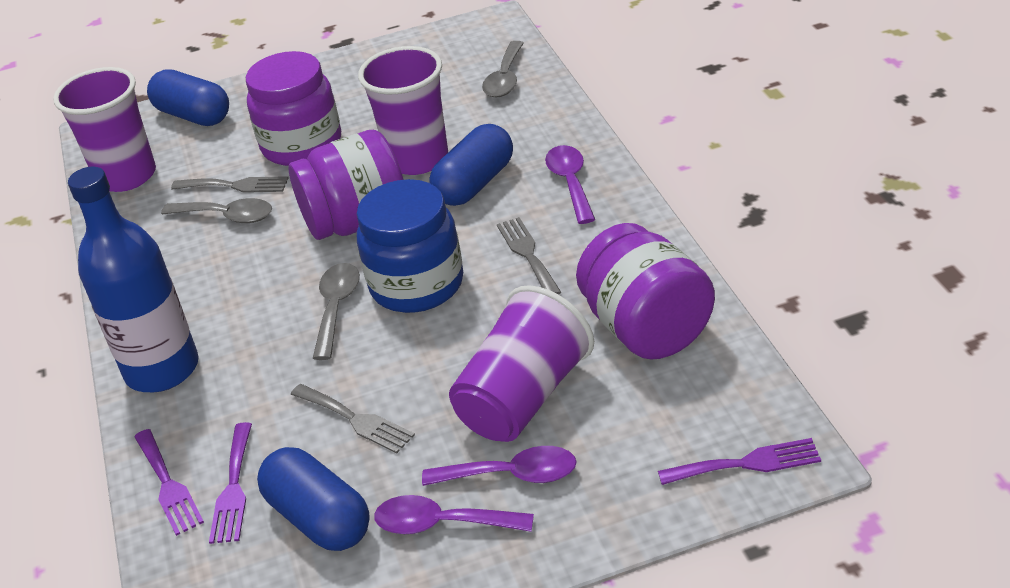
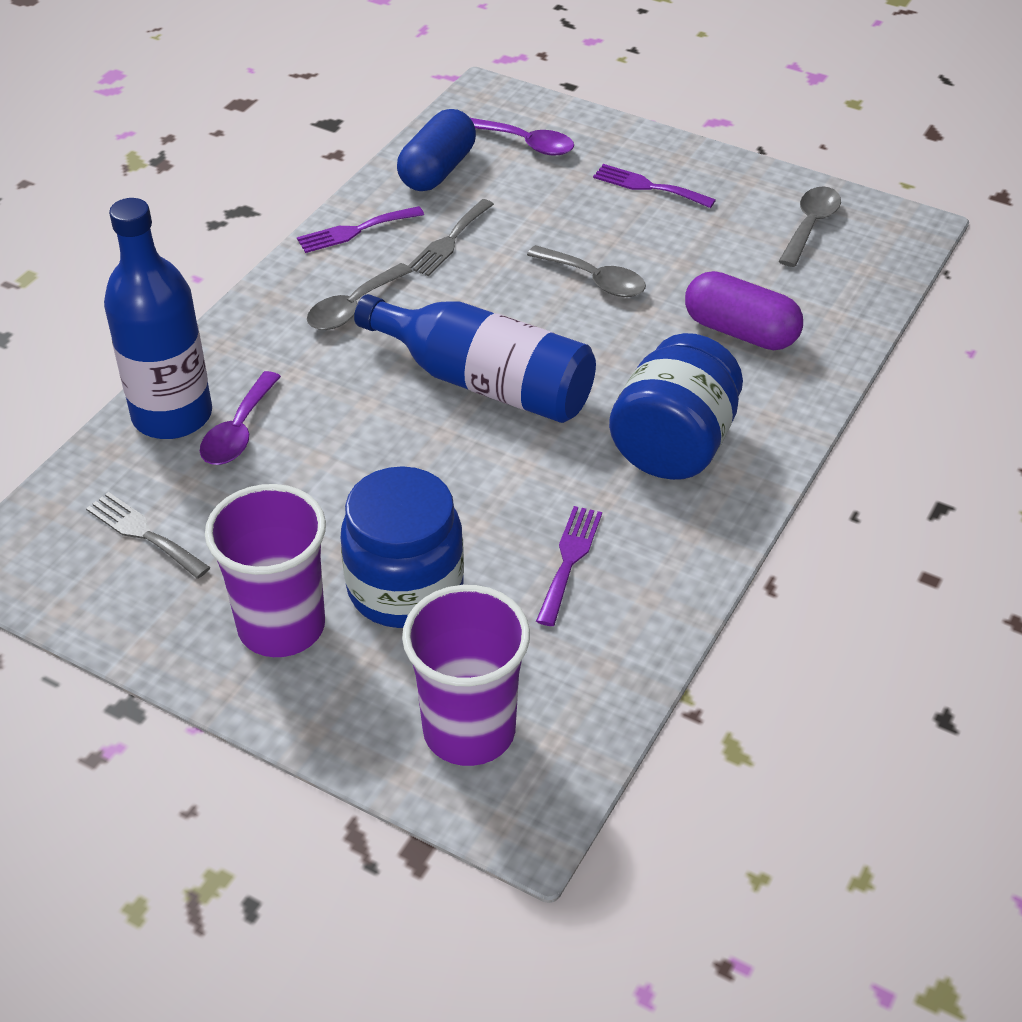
blue bottle: [68,167,198,392] = 1 -> [104,198,212,439] [354,294,596,423] = 2
blue capsule: [147,69,229,126] [257,447,370,551] [429,124,513,206] = 3 -> [397,109,476,191] = 1
blue jar: [356,179,463,313] = 1 -> [341,466,464,628] [609,333,743,480] = 2
grey fork: [171,176,289,193] [291,384,415,453] [497,217,561,295] = 3 -> [86,492,211,579] [408,199,494,276] = 2
purple capsule: none = 0 -> [685,271,803,350] = 1
purple cup: [53,67,156,192] [358,46,448,175] [449,285,594,442] = 3 -> [205,484,326,657] [402,585,530,766] = 2
purple jar: [246,51,341,166] [288,130,404,240] [576,223,715,360] = 3 -> none = 0
purple spoon: [374,495,534,534] [422,446,577,486] [545,145,595,224] = 3 -> [200,371,281,465] [470,118,574,156] = 2

